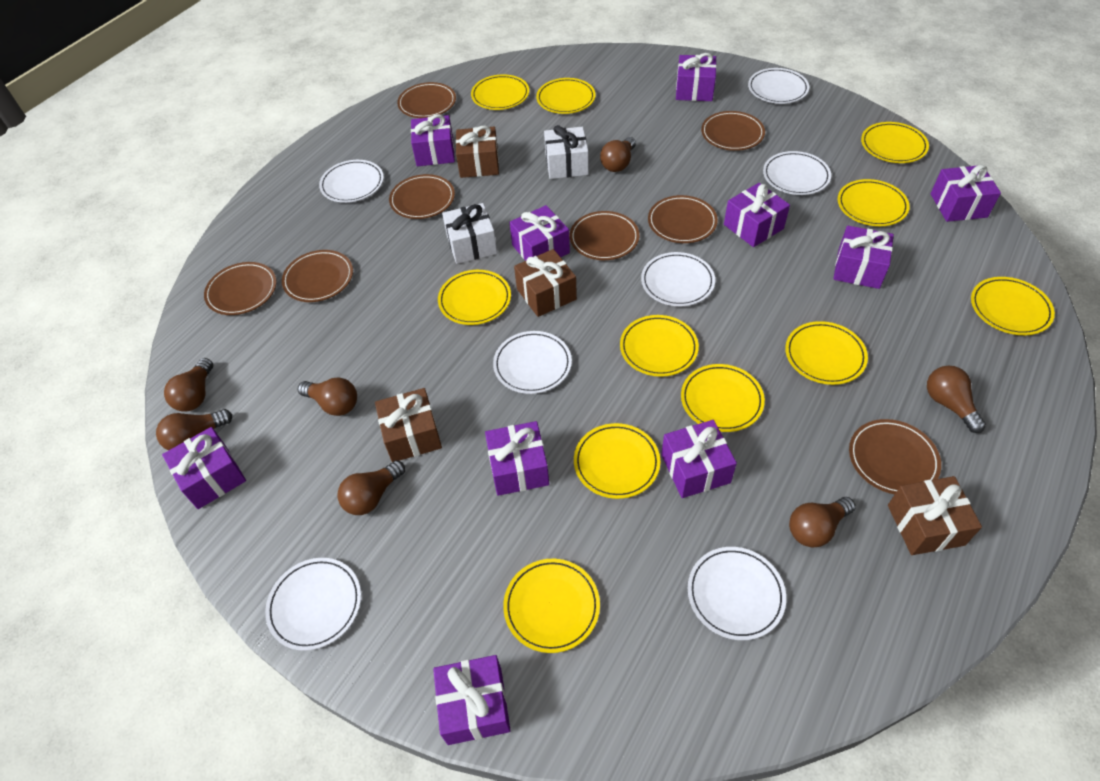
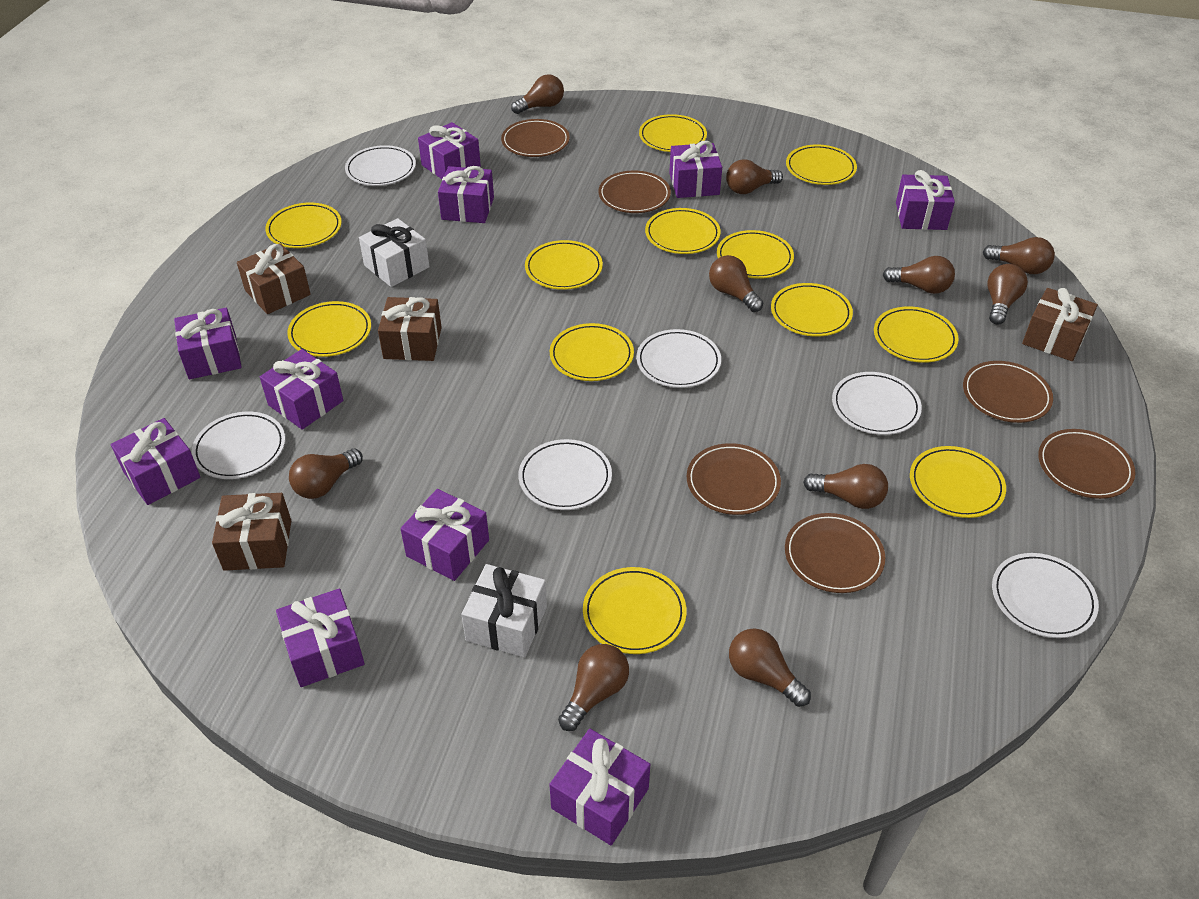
brown light bulb: [156,409,232,451] [164,358,213,412] [298,377,357,416] [338,460,405,515] [600,137,636,172] [789,497,856,547] [927,365,986,433] = 7 -> [289,448,363,499] [511,74,564,114] [558,644,629,731] [709,255,763,312] [726,159,783,194] [729,628,811,707] [803,464,888,509] [883,256,955,294] [983,237,1055,274] [987,264,1028,324] = 10
brown plate: [204,262,277,315] [282,250,353,302] [389,174,455,219] [397,82,456,118] [570,211,639,260] [648,195,718,243] [701,111,765,151] [849,419,941,494] = 8 -> [501,119,570,157] [599,171,671,213] [687,443,781,515] [785,513,885,593] [963,361,1053,423] [1038,429,1136,499] = 6
white plate: [265,558,361,651] [319,160,384,203] [493,331,572,394] [641,252,715,306] [688,547,786,640] [748,68,809,104] [763,151,831,195] = 7 -> [191,412,285,479] [345,145,416,186] [518,439,612,510] [636,329,721,388] [832,372,922,435] [992,553,1099,638] = 6
yellow plate: [438,270,511,325] [471,74,529,110] [503,559,600,653] [536,78,595,114] [574,423,660,499] [620,315,699,377] [681,364,765,432] [785,321,868,385] [838,179,910,226] [861,122,929,163] [971,277,1055,335] = 11 -> [265,203,342,248] [287,301,371,357] [525,240,603,290] [550,323,634,381] [583,567,687,654] [639,114,707,152] [645,208,721,254] [717,230,794,279] [771,283,853,337] [786,145,857,185] [874,306,959,363] [910,446,1006,518] = 12

